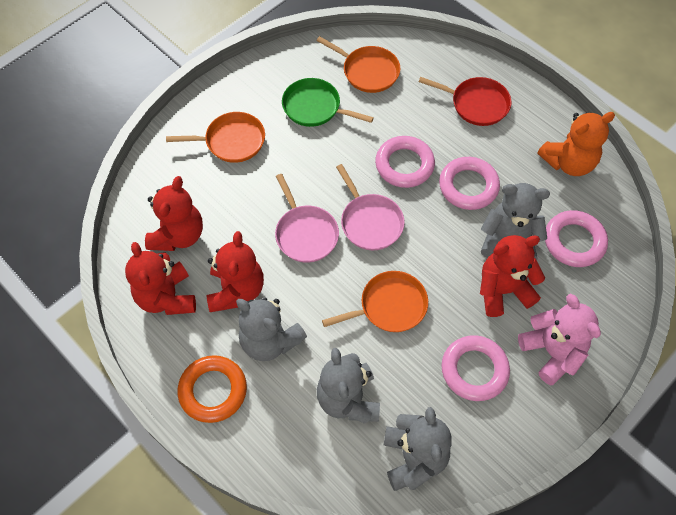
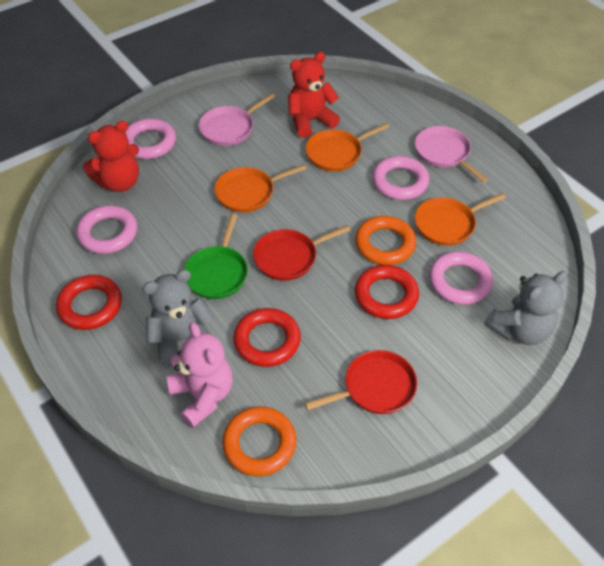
grey teddy bear: [236,297,307,361] [317,348,380,424] [384,407,452,491] [481,183,550,260] = 4 -> [142,270,214,367] [484,271,567,345] = 2
orange ring: [178,355,247,423] = 1 -> [222,406,297,476] [355,216,416,265] = 2
orange teddy bear: [538,112,615,176] = 1 -> none = 0
red pan: [419,77,511,126] = 1 -> [253,225,350,281] [304,350,417,414] = 2
red ring: none = 0 -> [56,275,122,330] [233,308,301,367] [355,265,419,319] = 3
red teddy bear: [125,242,196,315] [145,176,203,251] [207,231,264,312] [480,235,545,317] = 4 -> [83,121,139,192] [288,52,340,138] = 2

